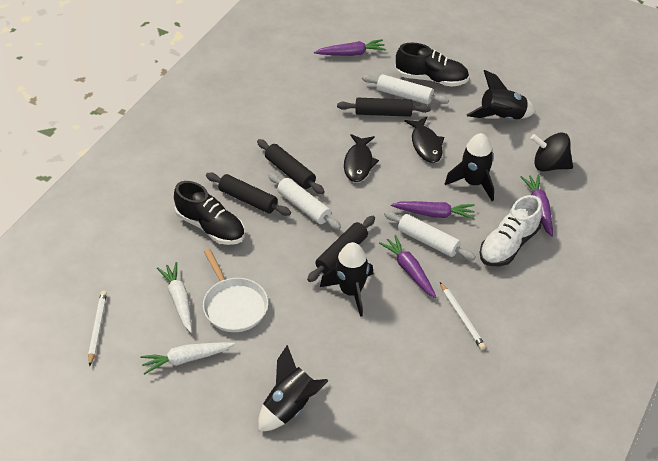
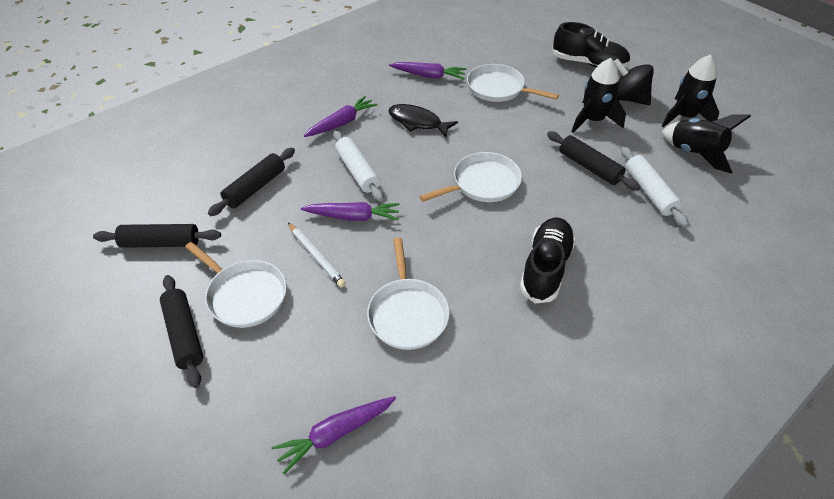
black fish: [344,134,379,182] [404,116,444,163] = 2 -> [388,104,458,138] = 1
black rocket: [258,345,328,432] [320,242,373,317] [445,133,494,201] [466,70,536,120] = 4 -> [571,58,626,133] [662,55,719,127] [662,114,751,173] = 3
white carrot: [140,342,235,374] [157,262,192,333] = 2 -> none = 0
white pan: [203,249,268,332] = 1 -> [185,242,287,328] [367,238,450,350] [420,152,522,202] [467,64,559,102] = 4
white pencil: [88,291,107,366] [440,282,486,350] = 2 -> [288,223,346,288] = 1
white rolling pin: [268,173,341,230] [362,74,449,104] [384,211,476,260] = 3 -> [333,131,384,202] [621,147,689,227] = 2
white shoe: [480,195,542,266] = 1 -> none = 0

